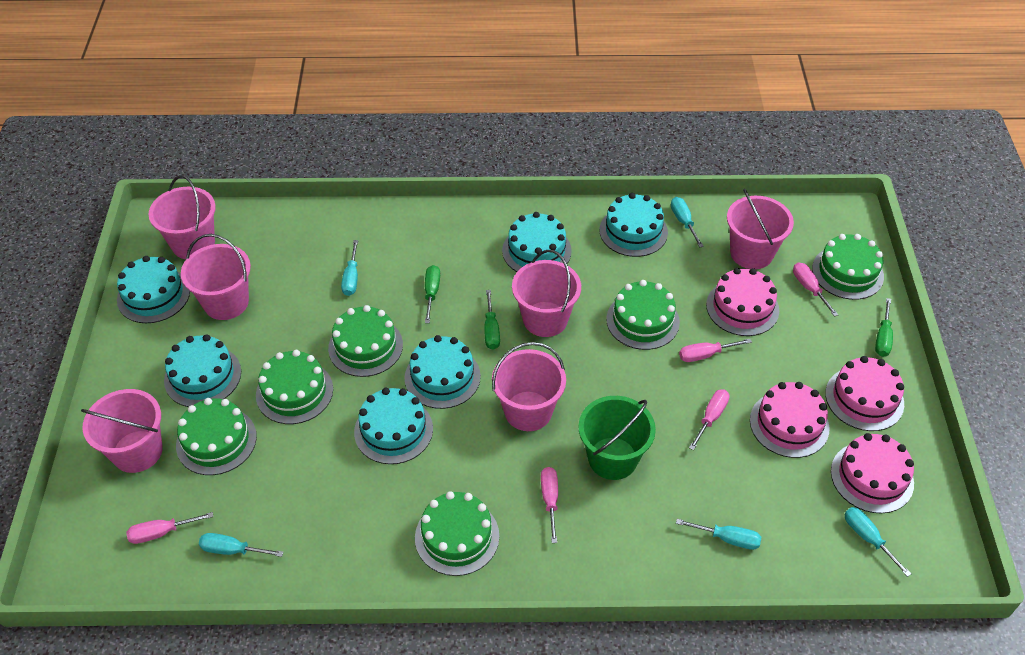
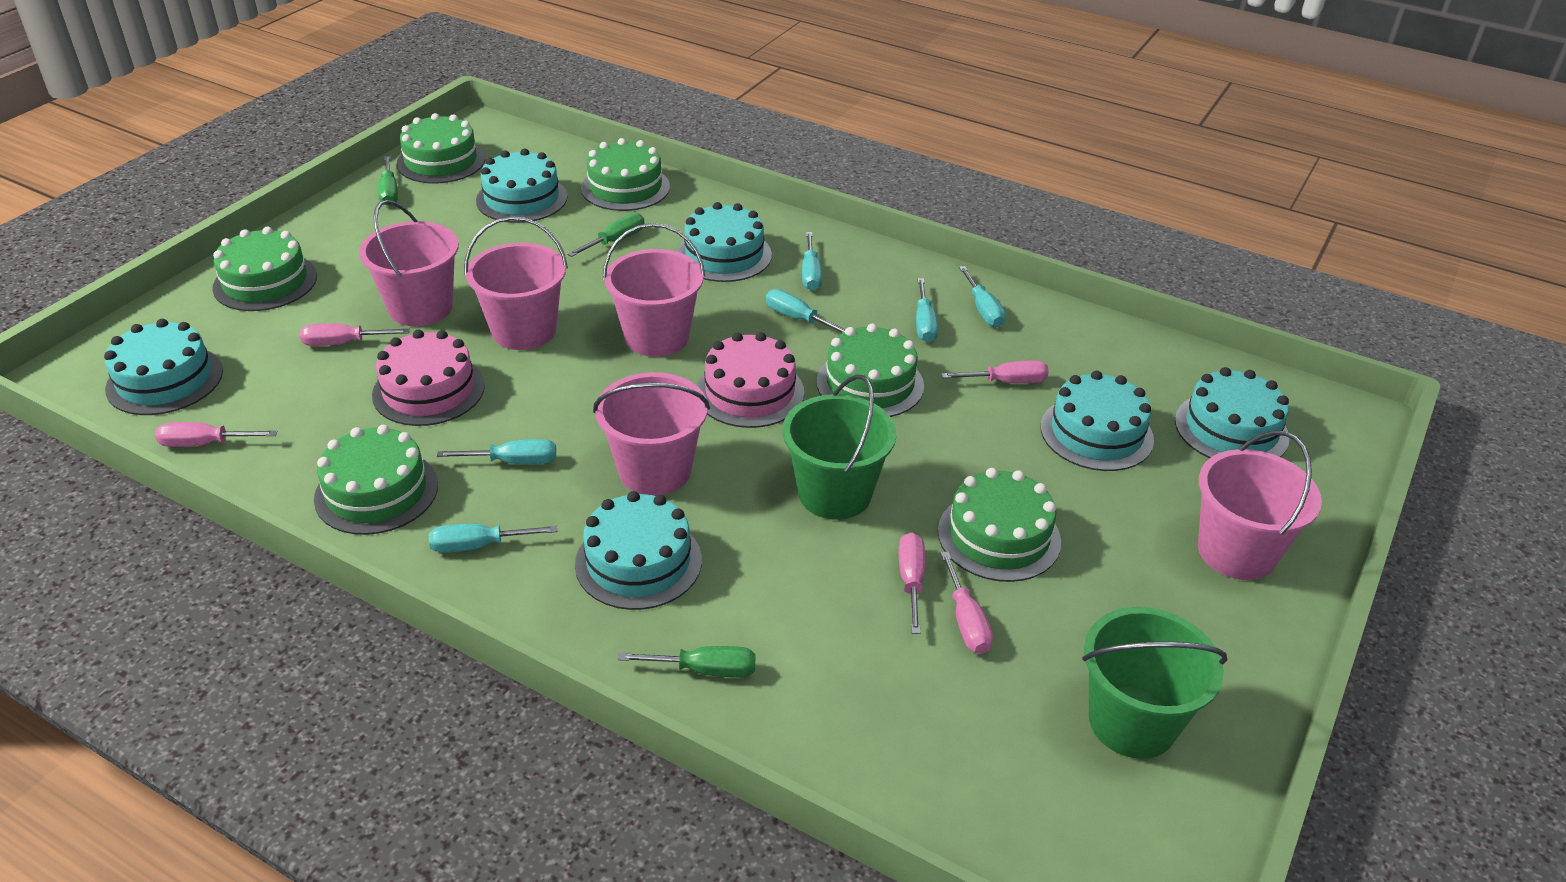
green bucket: [578,396,656,480] = 1 -> [783,375,896,520] [1082,607,1227,759] = 2
pink bucket: [81,389,163,473] [148,175,216,259] [181,234,251,320] [492,342,566,431] [512,250,581,337] [727,189,794,269] = 6 -> [359,200,459,326] [464,216,568,350] [593,372,710,496] [603,223,705,357] [1198,430,1322,580] = 5
pink cake: [706,268,779,336] [750,382,829,458] [825,356,904,431] [831,433,914,513] = 4 -> [372,330,485,426] [697,332,804,428] = 2
turquoise screwdriver: [199,533,283,557] [341,240,358,296] [671,197,704,248] [676,519,761,550] [845,507,911,577] = 5 -> [429,524,558,553] [437,439,556,464] [766,289,846,333] [802,232,822,291] [916,278,938,342] [959,266,1006,327] = 6

